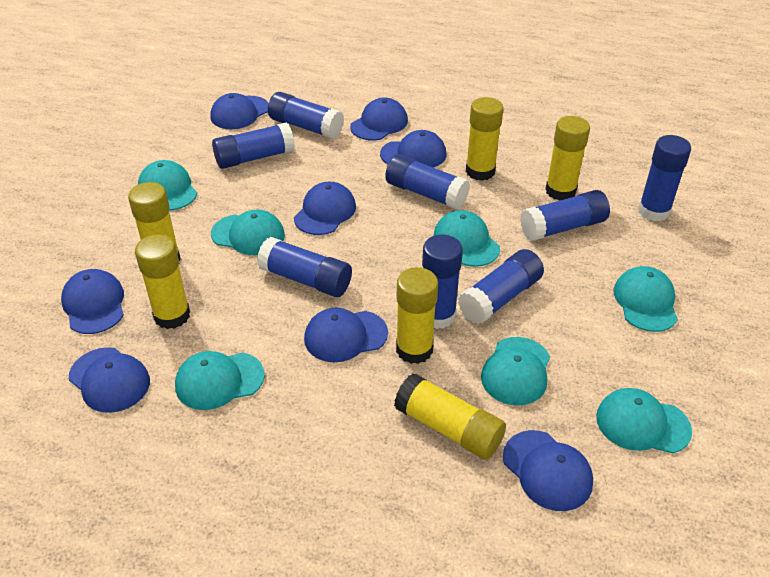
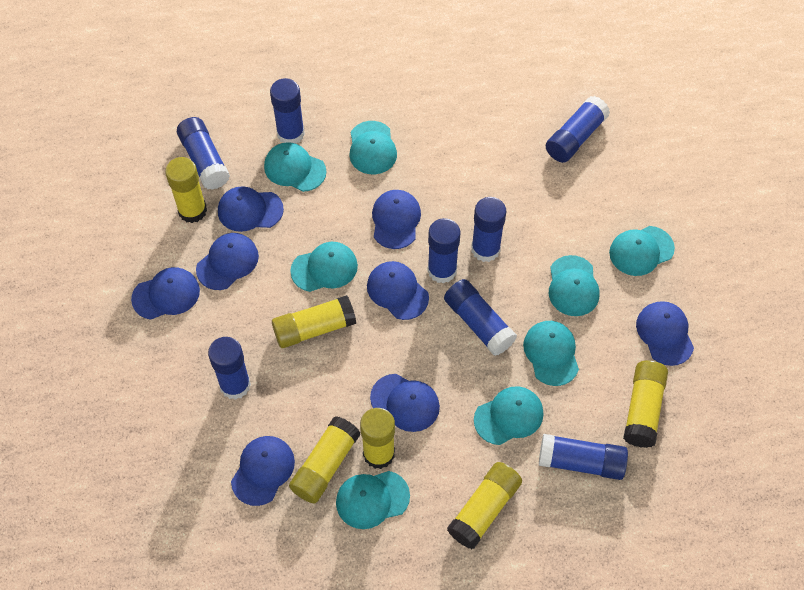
turquoise cap: [138,160,197,211] [175,351,265,410] [211,210,285,255] [433,210,500,267] [481,337,550,405] [596,388,692,453] [613,266,678,332] = 7 -> [264,142,326,192] [290,242,358,292] [336,471,410,529] [349,121,397,174] [474,386,543,445] [523,321,579,386] [549,255,600,316] [609,226,675,276] = 8

